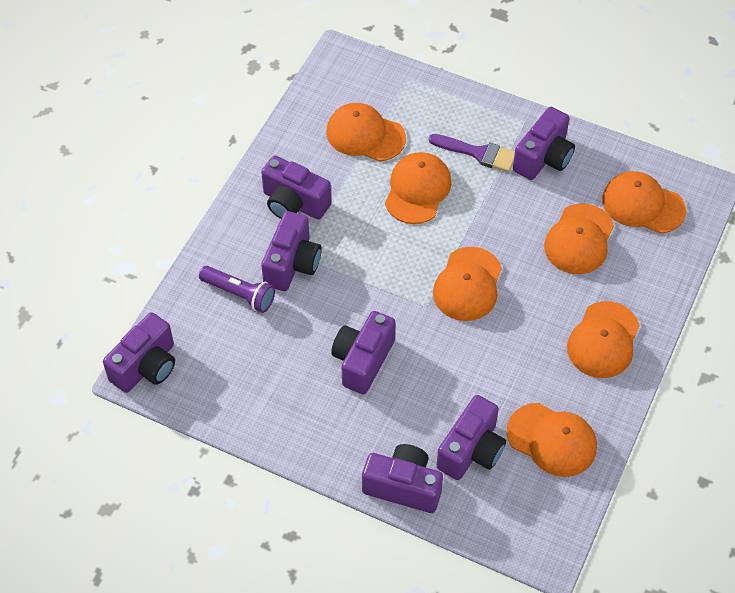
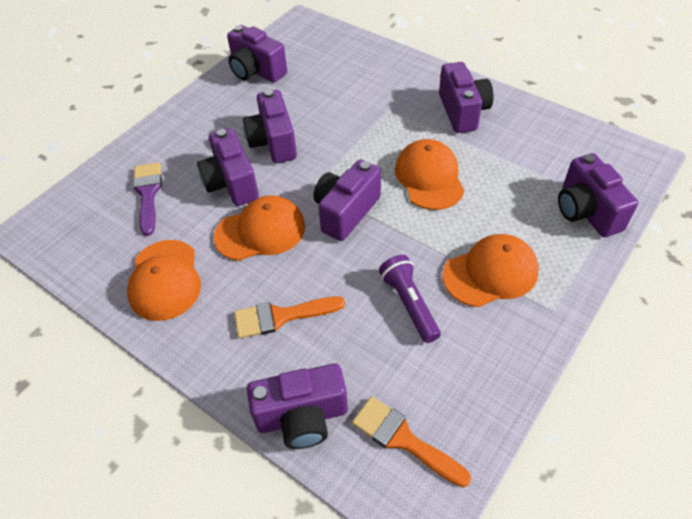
orange brush: none = 0 -> [234,296,345,339] [352,396,471,487] = 2
orange cap: [326,103,406,162] [385,152,452,224] [433,247,502,321] [507,403,597,477] [544,204,614,274] [567,301,640,378] [602,171,686,234] = 7 -> [127,240,201,321] [214,195,305,261] [395,139,464,210] [442,234,539,307] = 4

